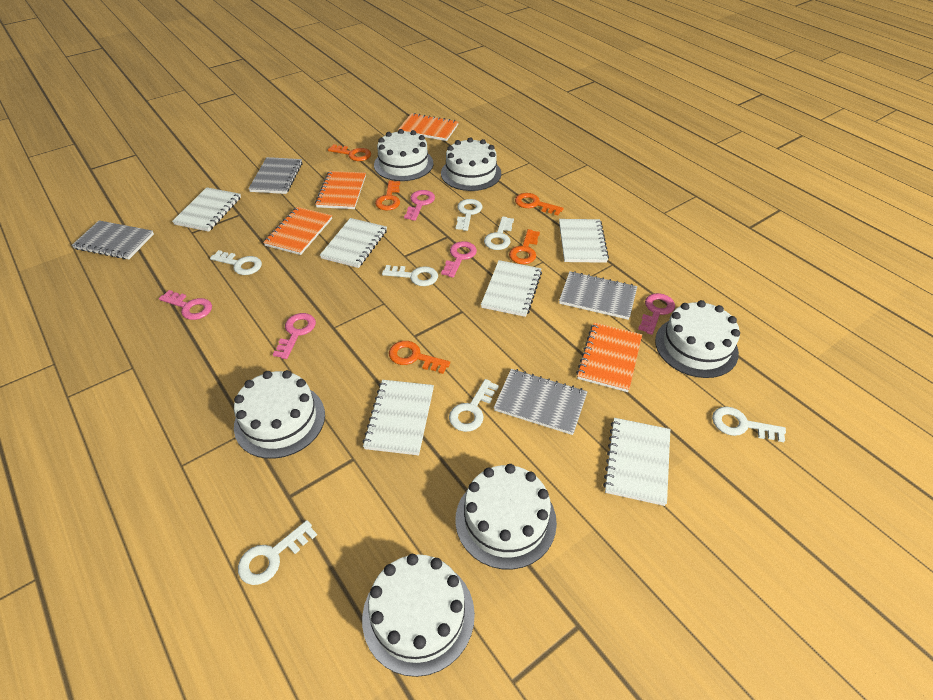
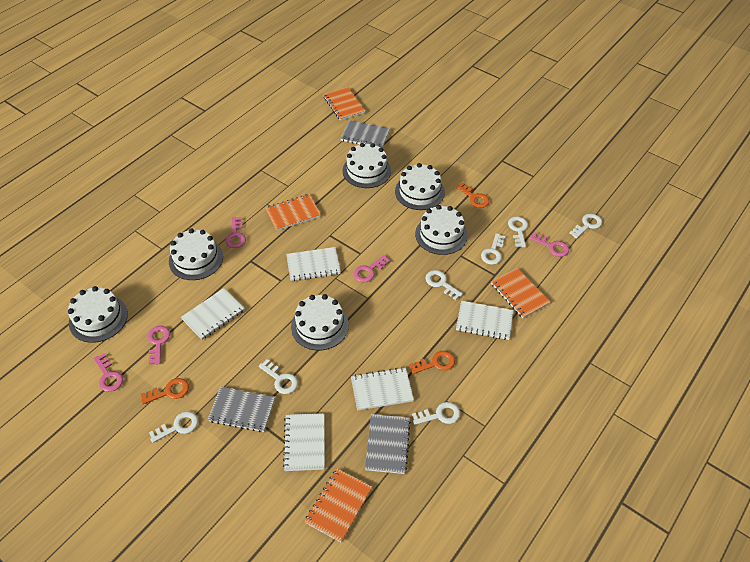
grey notebook: [71,220,154,259] [248,157,302,194] [494,369,588,435] [559,271,637,320] = 4 -> [208,386,275,432] [340,120,390,148] [365,414,411,474] = 3
orange key: [328,144,371,161] [375,181,400,211] [389,341,450,374] [509,229,540,264] [515,193,564,216] = 5 -> [141,378,189,404] [409,351,455,374] [456,182,489,208] = 3
white notebook: [172,187,241,232] [320,218,387,268] [362,380,434,455] [481,260,542,317] [559,219,609,263] [603,418,670,506] = 6 -> [181,288,245,340] [283,413,325,471] [286,247,341,281] [351,367,414,410] [456,301,514,340] = 5

